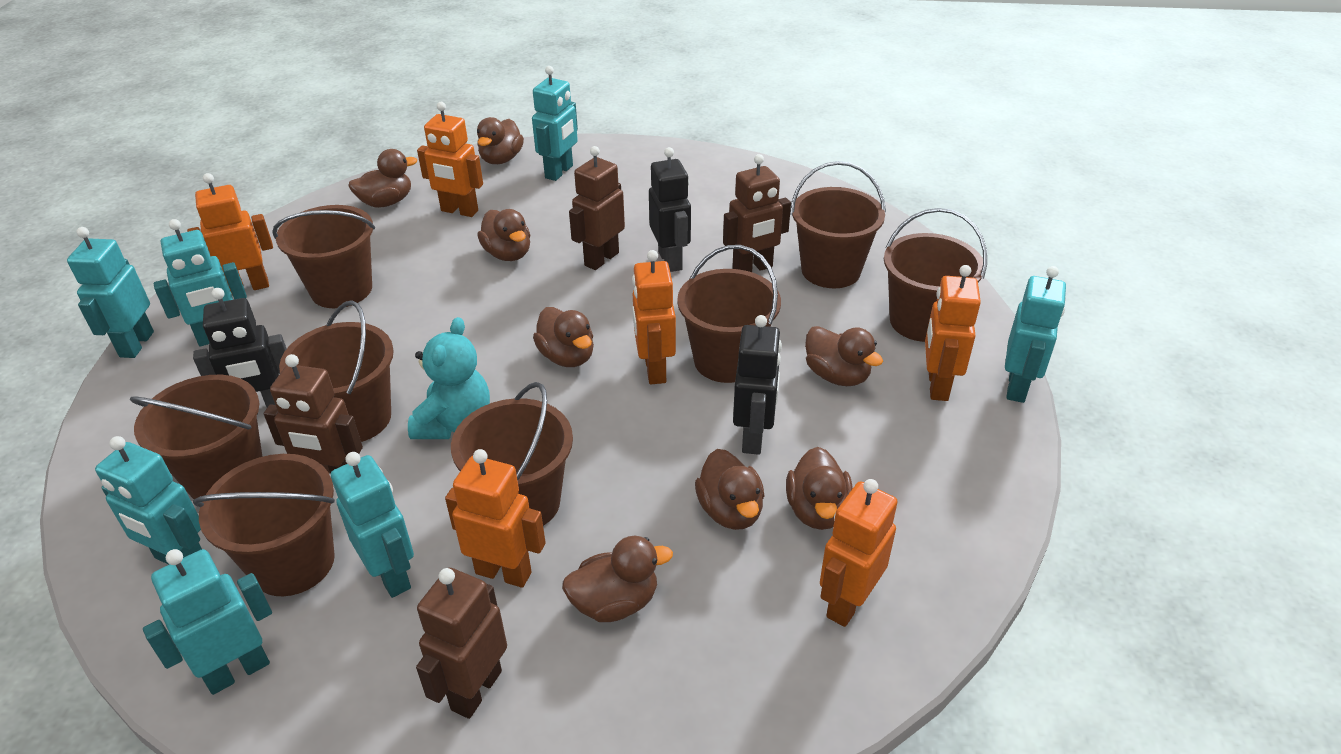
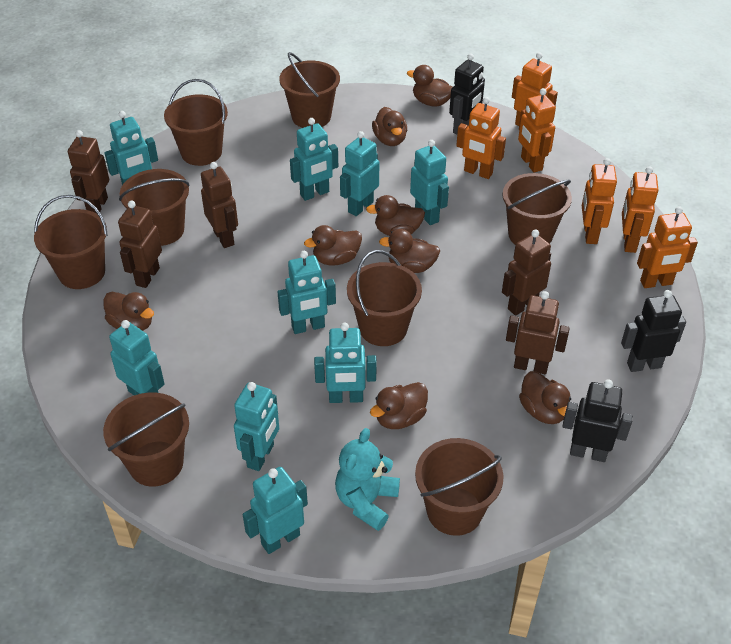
brown robot: [264,354,363,474] [416,568,507,719] [569,146,625,270] [723,154,791,272] = 4 -> [68,130,109,214] [118,200,162,288] [201,162,238,248] [502,230,551,316] [506,291,570,374] = 5
turquoise robot: [67,227,154,358] [95,436,202,564] [143,549,272,695] [154,219,247,346] [331,452,414,598] [532,66,578,181] [1005,266,1066,403] = 7 -> [104,111,158,185] [109,320,165,395] [234,382,279,471] [243,467,308,554] [278,251,336,334] [290,118,338,201] [314,323,377,403] [340,131,380,216] [410,140,449,225] = 9

